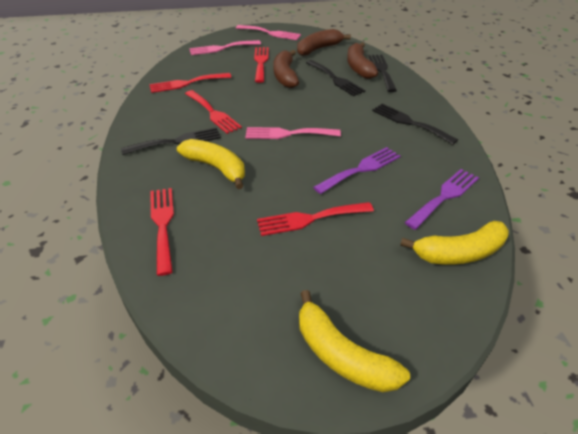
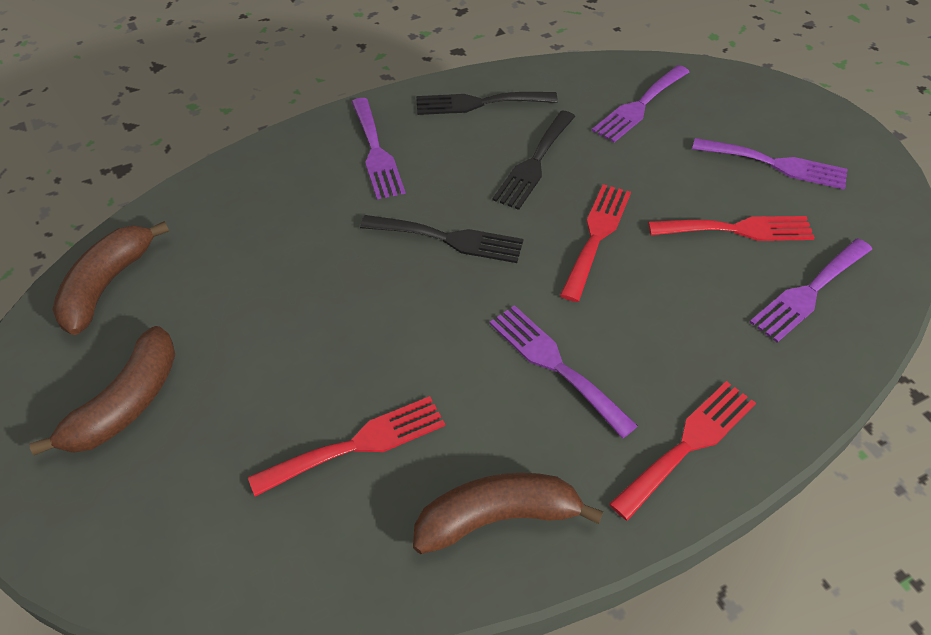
black fork: [121,127,221,155] [306,60,365,96] [368,55,397,92] [372,104,458,145] = 4 -> [360,215,523,263] [416,92,558,115] [492,111,575,210] = 3
pink fork: [189,40,261,55] [236,25,301,40] [245,127,341,139] = 3 -> none = 0
purple fork: [313,147,401,194] [404,169,479,230] = 2 -> [352,98,406,199] [489,305,638,438] [592,65,689,143] [692,138,847,189] [749,239,872,343] = 5
red fork: [149,73,231,93] [150,188,174,276] [185,90,242,134] [254,47,269,83] [257,202,374,236] = 5 -> [248,396,445,497] [560,184,631,302] [609,381,756,521] [648,216,815,241] = 4
yellow banana: [177,139,245,189] [299,290,410,392] [400,221,509,265] = 3 -> none = 0

